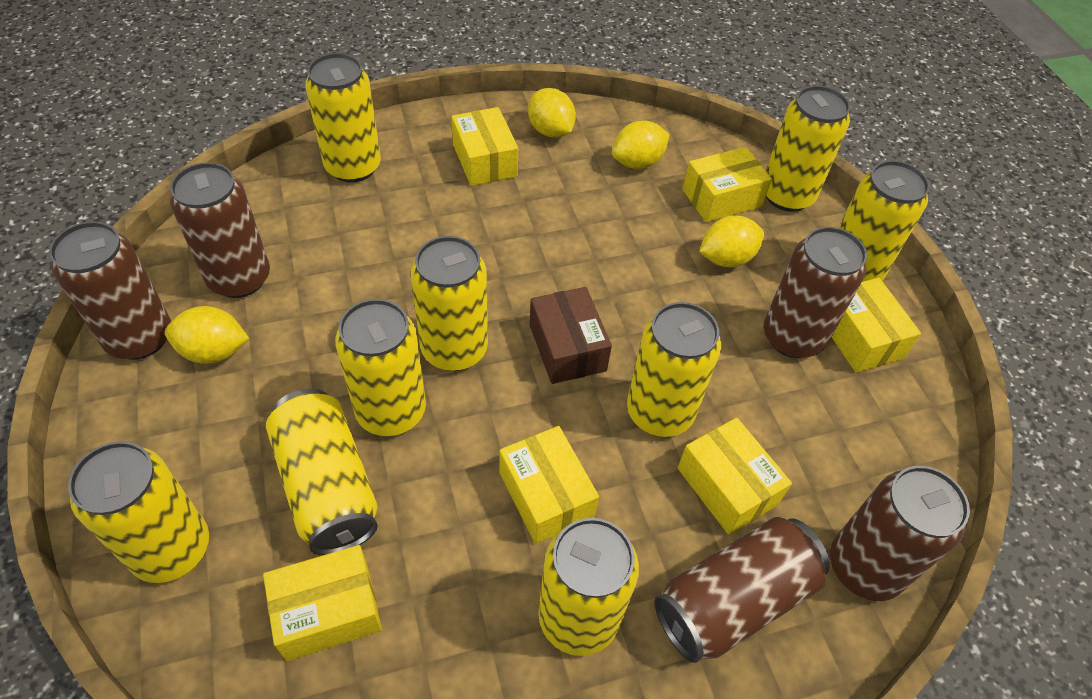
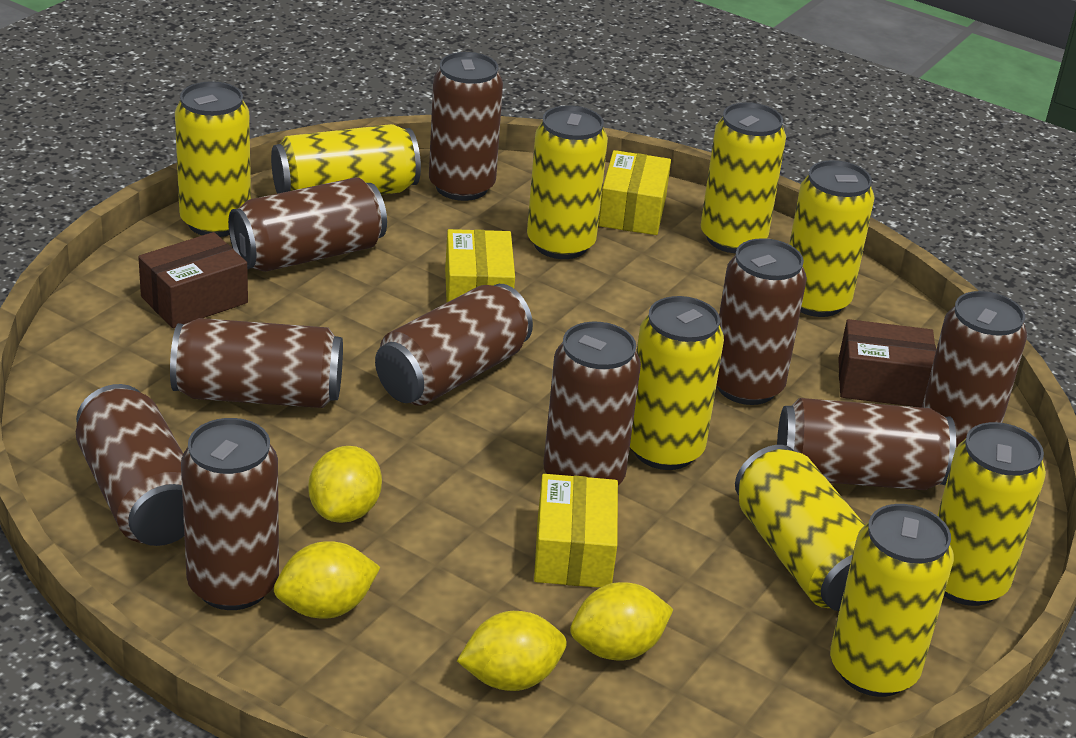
brown box: [530,287,612,384] = 1 -> [138,232,248,328] [838,319,936,408] = 2
brown can: [49,221,171,360] [170,162,270,298] [654,517,830,663] [764,227,867,358] [830,466,970,601] = 5 -> [76,384,184,546] [170,318,343,408] [181,418,279,610] [228,177,387,272] [375,284,533,406] [429,52,503,201] [543,322,641,485] [717,238,807,405] [777,398,956,490] [922,291,1027,448] = 10
yellow box: [263,545,382,661] [451,107,518,186] [499,426,599,544] [678,418,792,535] [683,147,772,222] [832,278,921,373] = 6 -> [445,229,515,302] [534,474,618,588] [598,150,671,235] = 3

